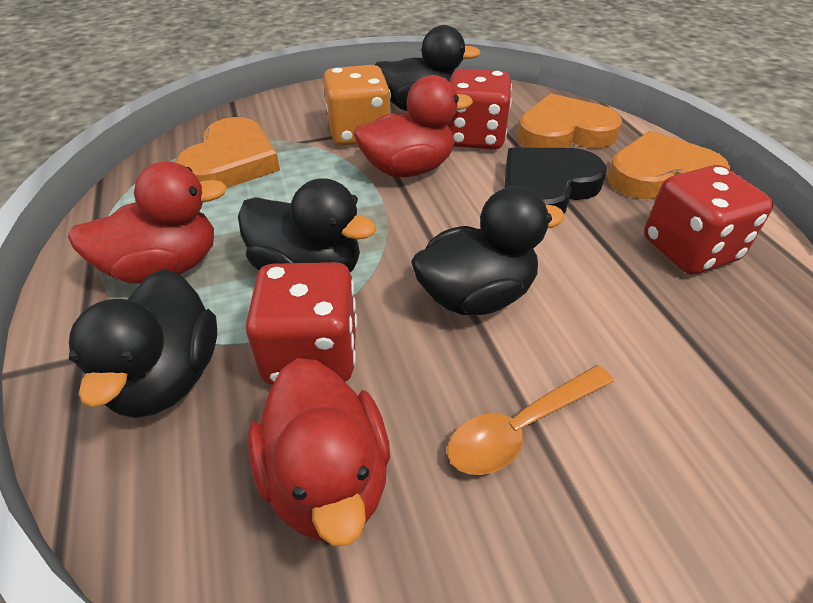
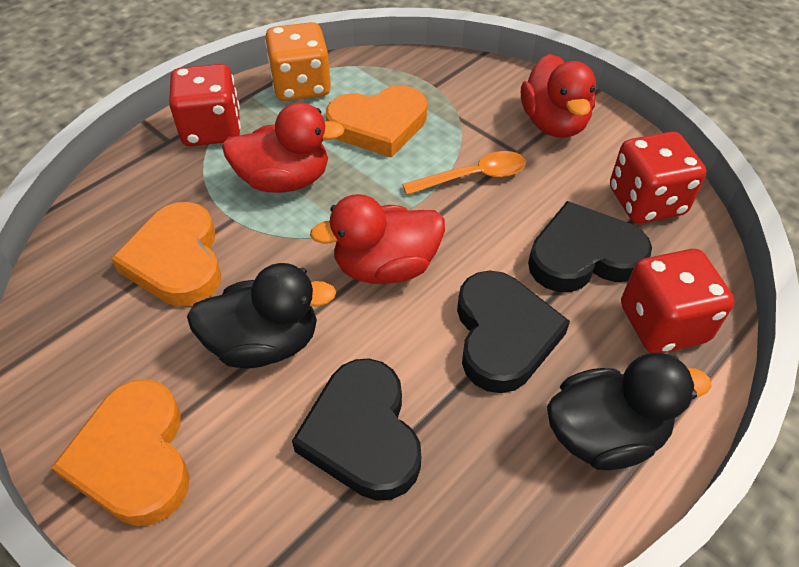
black duck: [69,269,217,418] [238,178,376,272] [375,25,481,111] [411,186,565,315] = 4 -> [187,263,336,368] [547,352,712,470] = 2
black heart: [505,147,606,213] = 1 -> [292,358,421,501] [457,271,570,393] [528,201,652,292] = 3

